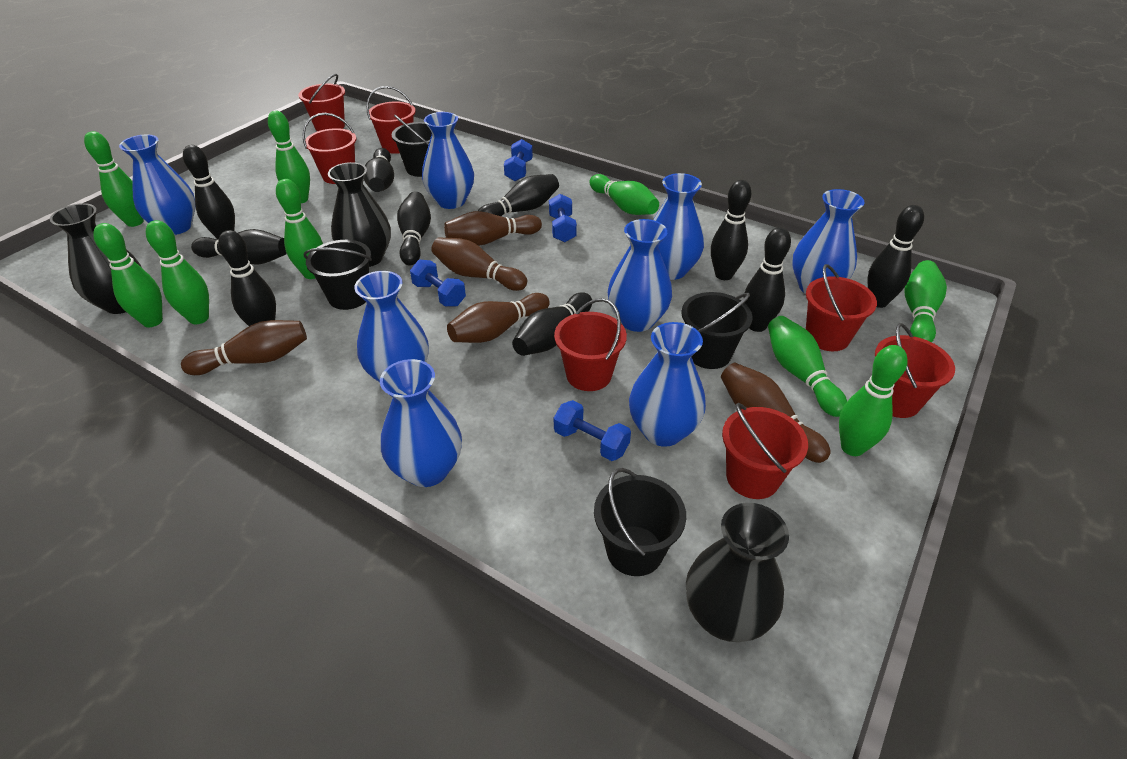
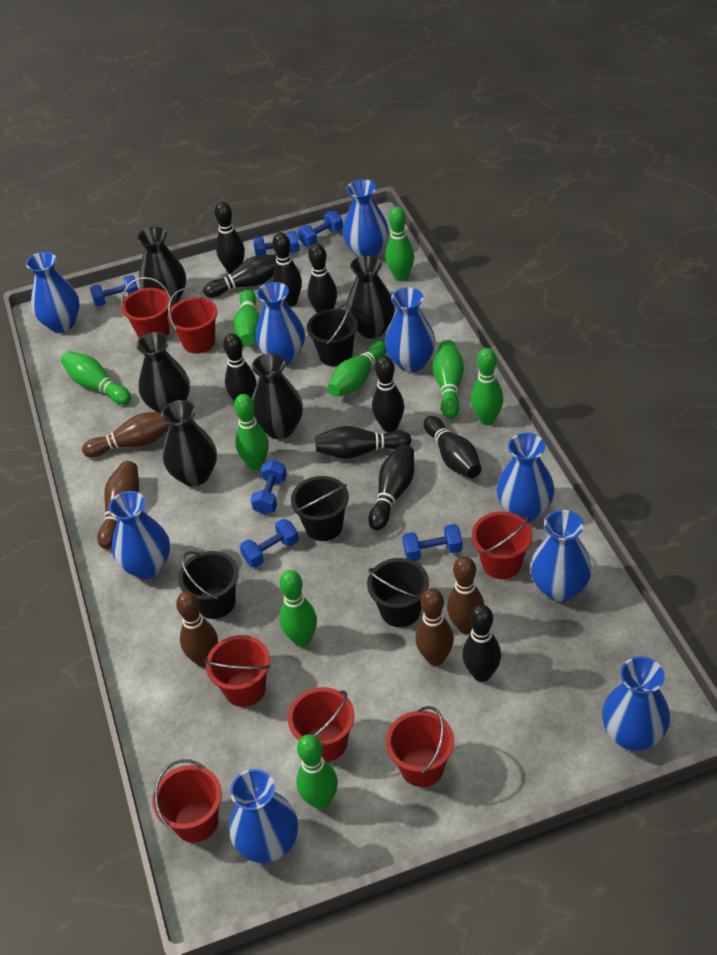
black vase: [50,203,142,314] [328,162,391,267] [686,503,789,642] = 3 -> [136,332,190,412] [137,227,186,306] [161,400,217,486] [252,353,303,439] [346,255,395,338] = 5
blue dumbbell: [410,260,466,307] [504,139,533,181] [549,194,577,242] [554,400,631,461] = 4 -> [90,275,138,307] [240,519,299,567] [251,460,287,515] [253,231,300,256] [298,211,343,246] [402,524,463,561] = 6
blue vase: [119,134,195,235] [354,271,429,382] [380,359,462,487] [422,112,474,209] [608,219,672,332] [629,322,706,447] [653,173,704,280] [792,189,865,294] = 8 -> [26,252,80,333] [109,491,170,579] [229,769,298,863] [255,282,305,365] [343,179,389,257] [385,288,436,372] [497,433,554,522] [531,510,592,602] [602,657,670,751] = 9

